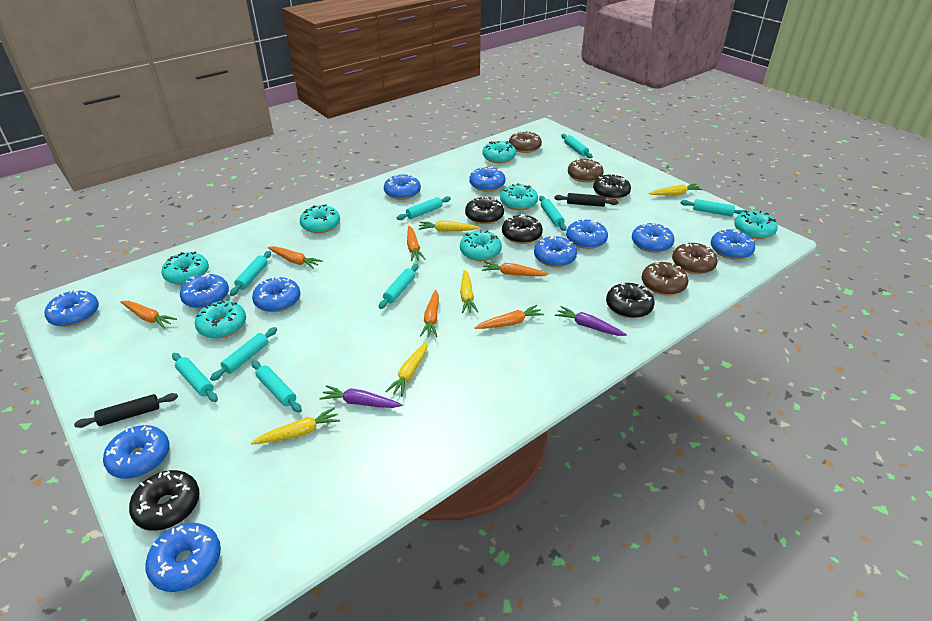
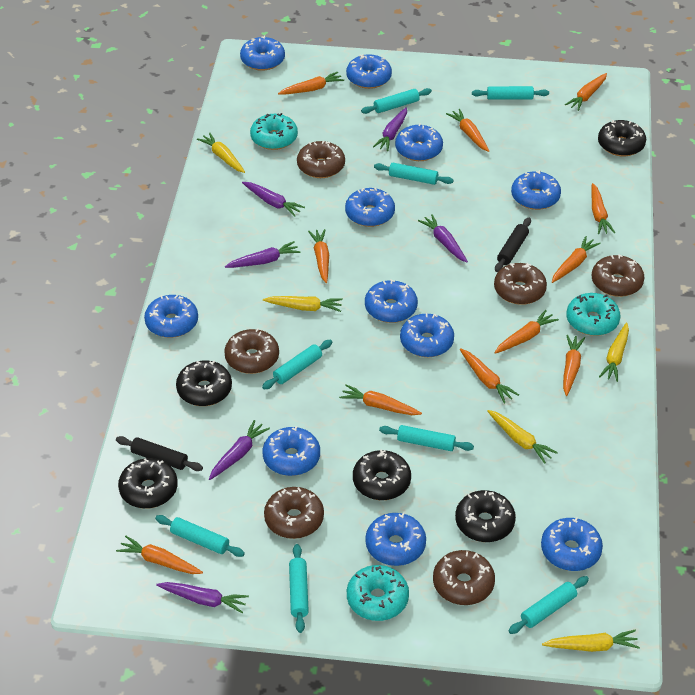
brown donut: [509,131,542,153] [568,158,604,183] [642,261,688,295] [672,242,718,274] = 4 -> [224,328,279,374] [264,487,324,539] [297,141,345,178] [433,550,495,605] [494,263,547,305] [592,254,644,297] = 6
orange carrot: [120,301,177,329] [268,246,323,269] [407,226,425,262] [420,290,439,337] [475,305,544,329] [482,262,549,276] = 6 -> [116,536,203,574] [278,72,344,95] [308,229,329,283] [339,384,422,415] [446,109,489,152] [460,348,519,403] [494,310,559,354] [552,236,601,283] [563,335,585,396] [565,73,607,111] [591,183,615,234] = 11
purple carrot: [319,385,403,408] [555,306,627,336] = 2 -> [156,582,249,613] [209,420,270,480] [225,241,301,268] [242,182,305,217] [373,107,407,151] [418,214,468,262] = 6
turquoise donut: [161,252,209,285] [195,300,246,338] [300,204,340,233] [460,230,502,261] [482,141,516,163] [500,183,538,210] [734,210,778,239] = 7 -> [250,113,298,150] [347,565,409,621] [566,293,620,336] = 3
turquoise rolling pin: [172,353,218,402] [210,327,277,381] [230,251,271,296] [252,361,302,413] [379,264,418,309] [397,196,451,220] [539,196,566,231] [561,134,593,158] [681,199,745,216] = 9 -> [155,515,245,557] [262,340,332,389] [289,544,309,633] [361,88,432,114] [374,163,454,185] [379,425,474,451] [472,86,549,100] [508,576,589,634] = 8

